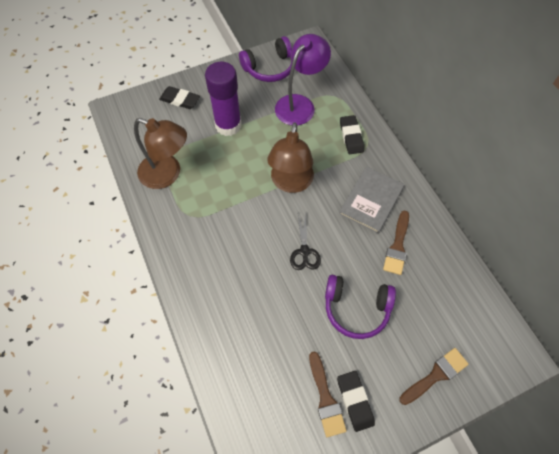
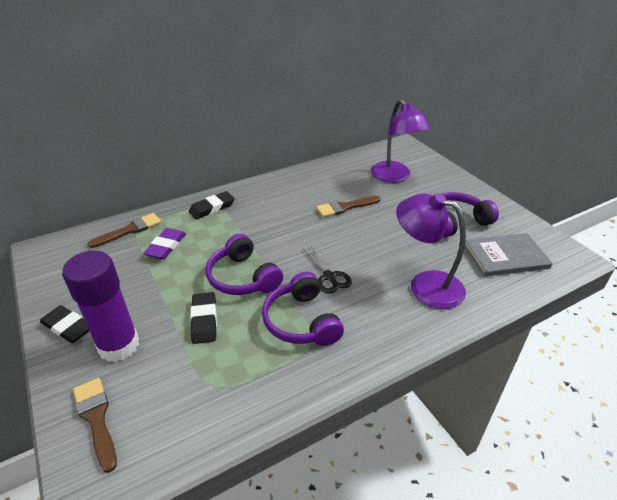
brown lamp: [134,118,187,189] [267,122,314,193] = 2 -> none = 0
purple eraser: none = 0 -> [143,228,186,259] = 1
purple headphones: [239,36,292,82] [325,275,396,339] = 2 -> [206,234,283,295] [262,272,344,346] [441,192,499,238] = 3
purple lamp: [275,34,331,126] = 1 -> [371,99,430,183] [396,193,466,309] = 2

